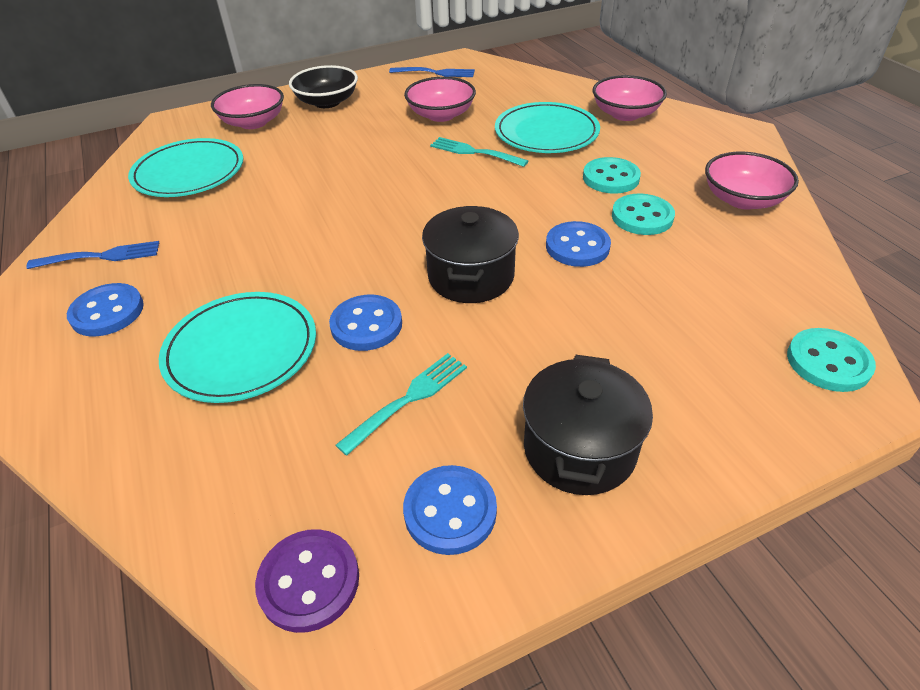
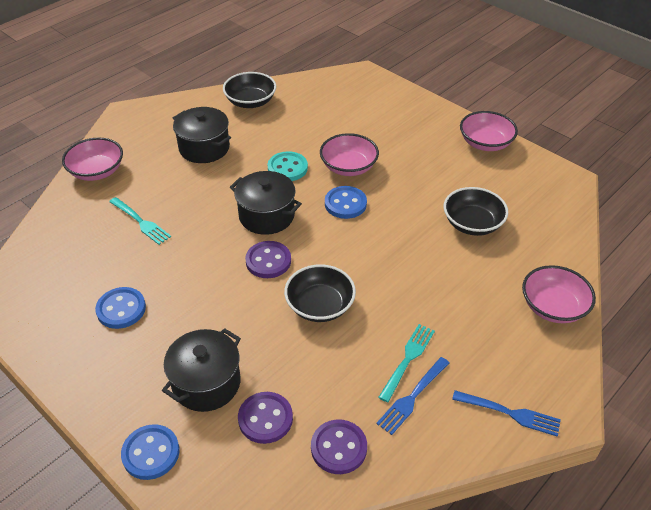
black bowl: [289,65,358,108] = 1 -> [223,72,276,108] [284,264,356,322] [444,187,508,236] = 3
black pot: [422,206,519,303] [523,355,653,495] = 2 -> [162,328,241,412] [173,107,231,163] [230,171,302,235] = 3
blue button: [67,283,144,336] [329,295,402,351] [403,465,497,555] [546,221,611,267] = 4 -> [95,287,146,329] [121,424,180,480] [325,186,367,219] = 3
purple button: [255,529,359,633] = 1 -> [238,392,293,444] [245,241,291,278] [311,420,367,474] = 3
turquoise button: [583,157,641,194] [612,193,675,235] [787,328,876,392] = 3 -> [267,151,308,181] = 1
turquoise plate: [128,138,243,197] [159,292,316,403] [495,102,600,153] = 3 -> none = 0

